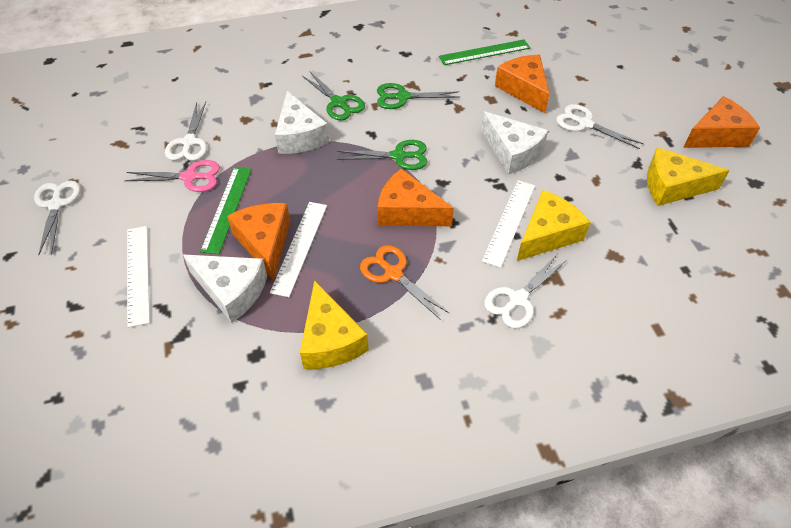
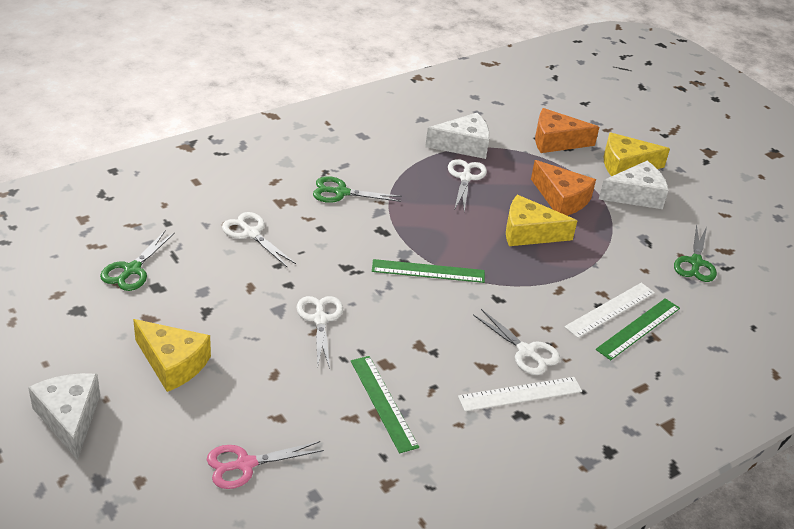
green ruler: [200,167,252,254] [439,39,530,65] = 2 -> [351,356,419,453] [372,259,485,283] [595,298,680,360] = 3
orange cheese: [227,203,290,281] [377,169,454,226] [495,55,550,113] [683,96,760,148] = 4 -> [531,160,596,216] [535,108,599,153] = 2
orange scissors: [360,245,449,320] = 1 -> none = 0
white ruler: [127,226,150,328] [270,202,327,297] [482,180,535,268] = 3 -> [458,377,582,411] [564,283,655,338] = 2

